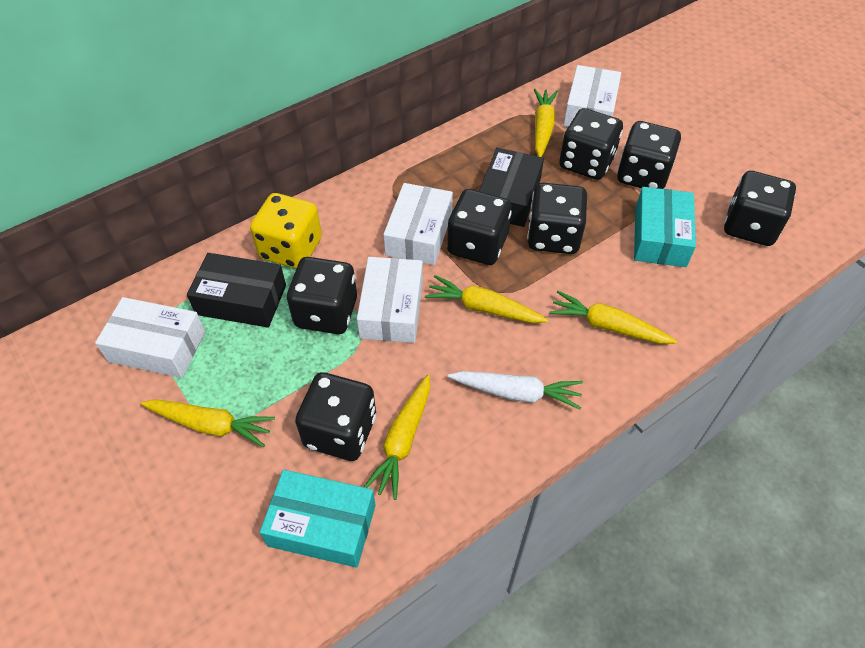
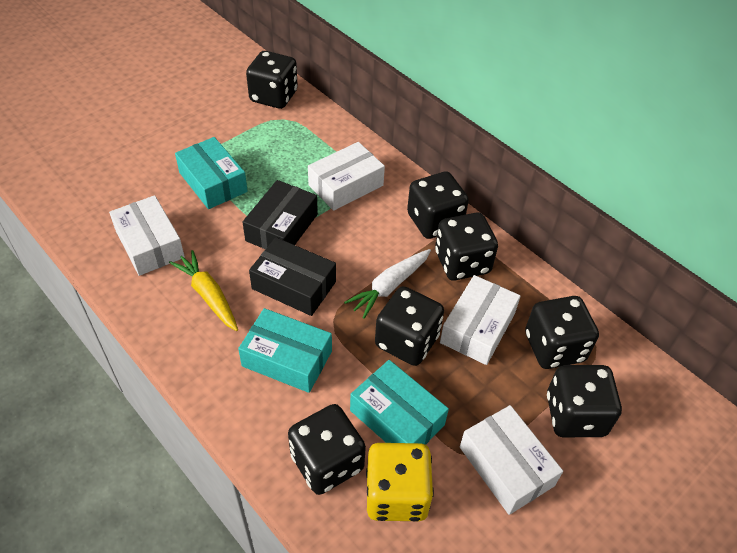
turquoise box: [260,470,376,568] [634,187,696,267] = 2 -> [175,137,248,209] [238,308,332,393] [350,360,449,445] = 3
yellow carrot: [141,399,275,447] [364,375,430,500] [425,275,548,323] [534,89,558,157] [549,291,677,344] = 5 -> [169,250,238,331] = 1

